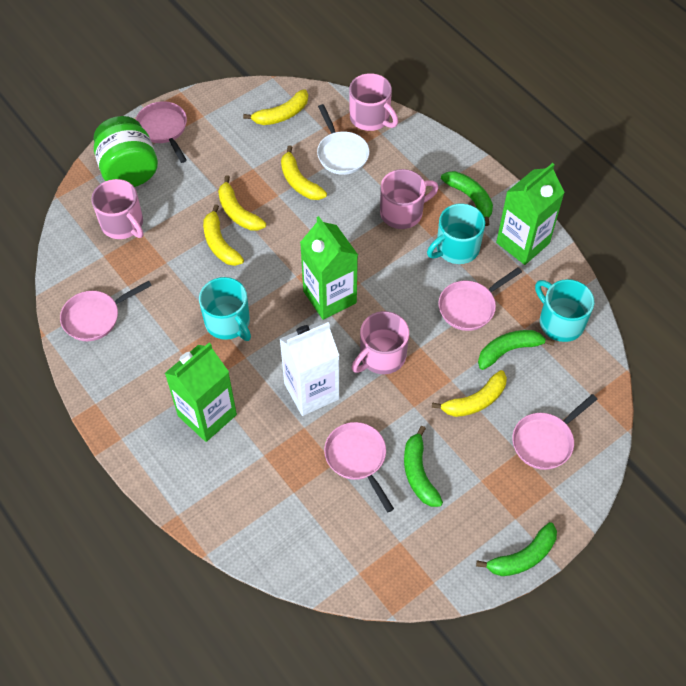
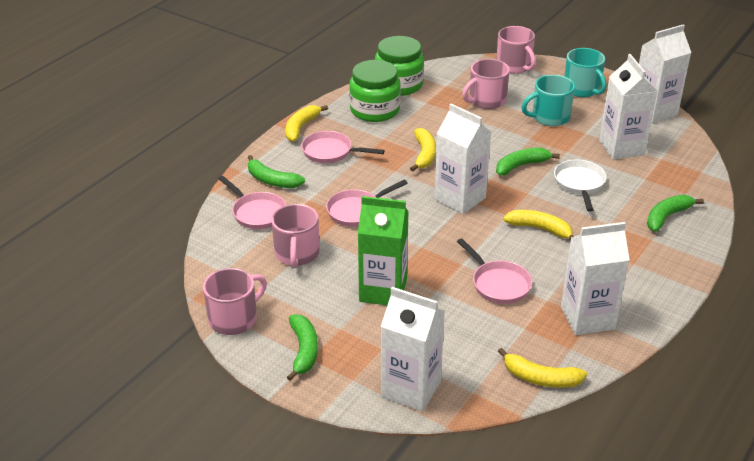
green carton: [165,342,237,442] [300,216,358,320] [496,163,565,265] = 3 -> [358,196,409,305] = 1
green jar: [94,116,158,187] = 1 -> [349,60,401,122] [375,36,424,96] = 2
pink pan: [60,281,152,341] [136,101,187,163] [324,422,394,512] [438,267,522,331] [512,394,597,470] = 5 -> [218,176,286,229] [301,131,385,163] [326,180,408,227] [457,238,532,304] = 4
turquoise mug: [199,277,251,341] [427,203,485,264] [535,279,594,342] = 3 -> [521,75,575,126] [564,48,607,97] = 2
white carton: [280,321,340,416] = 1 -> [381,287,445,412] [434,104,491,214] [561,222,630,335] [599,54,657,159] [639,24,691,123] = 5
yellow banana: [203,204,244,266] [218,175,266,231] [243,89,308,125] [281,145,327,200] [432,370,507,417] = 5 -> [285,105,328,142] [410,128,436,172] [498,348,587,388] [503,210,574,239] = 4

